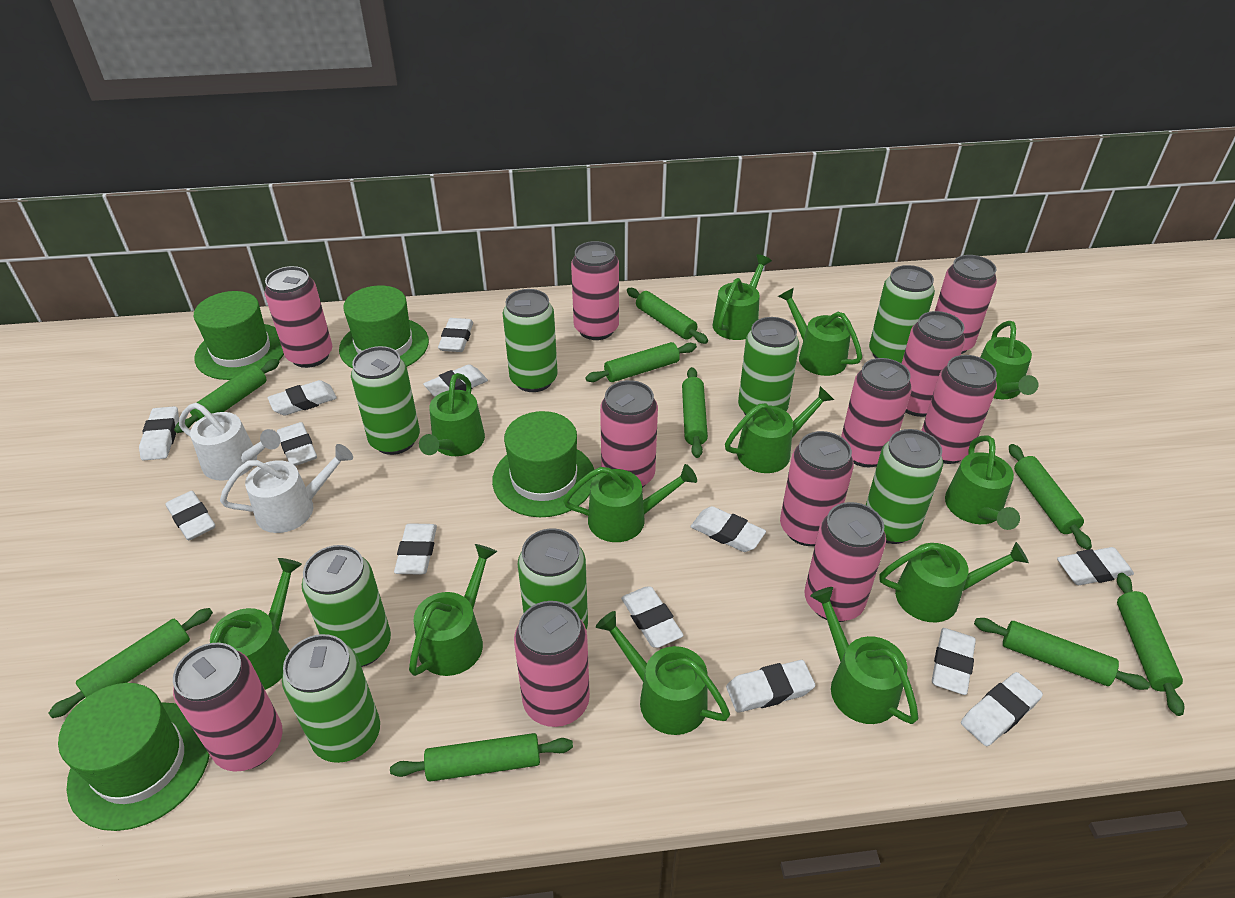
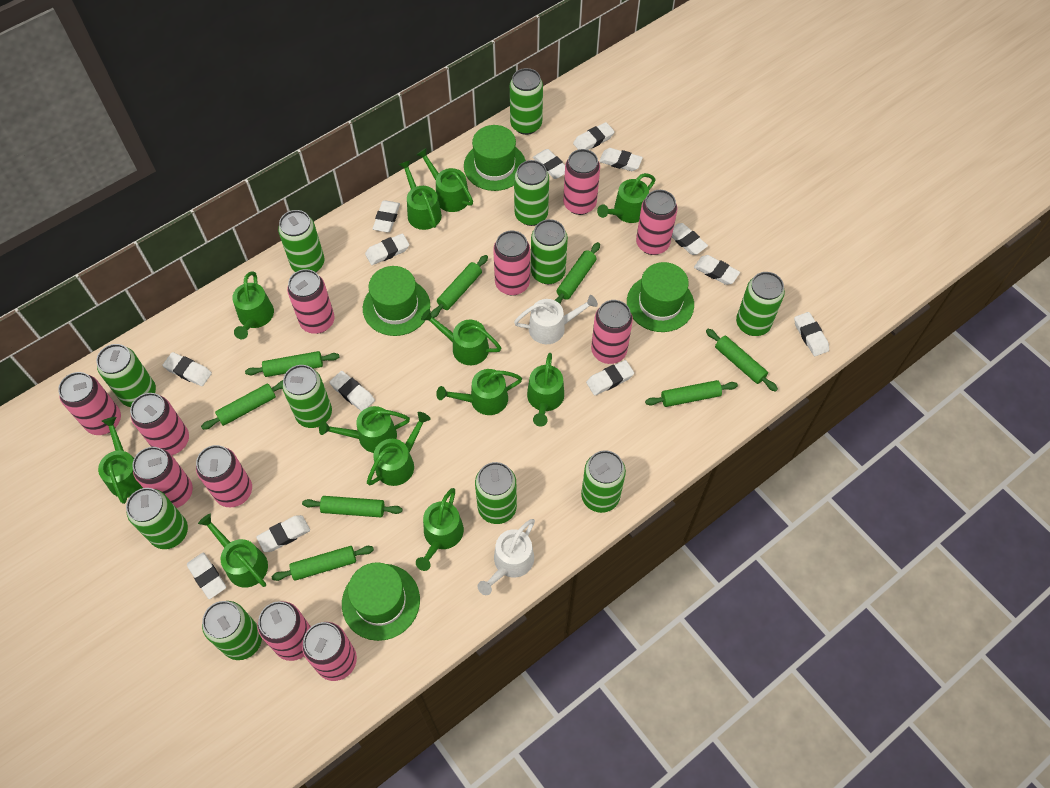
green can: [282,634,380,763] [302,545,391,667] [351,346,420,455] [503,289,558,392] [518,529,588,630] [738,317,799,415] [866,429,943,544] [869,265,935,364] = 8 -> [96,344,156,407] [126,488,188,549] [202,601,262,660] [278,210,324,272] [282,365,332,428] [475,462,517,524] [510,68,543,135] [514,160,549,226] [531,219,568,284] [581,450,626,513] [736,272,785,336] = 11
green rolling pin: [48,608,213,718] [174,359,279,433] [390,733,573,782] [585,342,697,382] [627,288,708,344] [682,367,708,458] [974,618,1150,690] [1009,444,1092,550] [1117,573,1185,716] = 9 -> [201,380,283,430] [245,351,339,377] [272,546,374,581] [302,496,402,517] [431,255,488,318] [555,242,600,304] [645,380,738,407] [706,329,778,392] = 8

